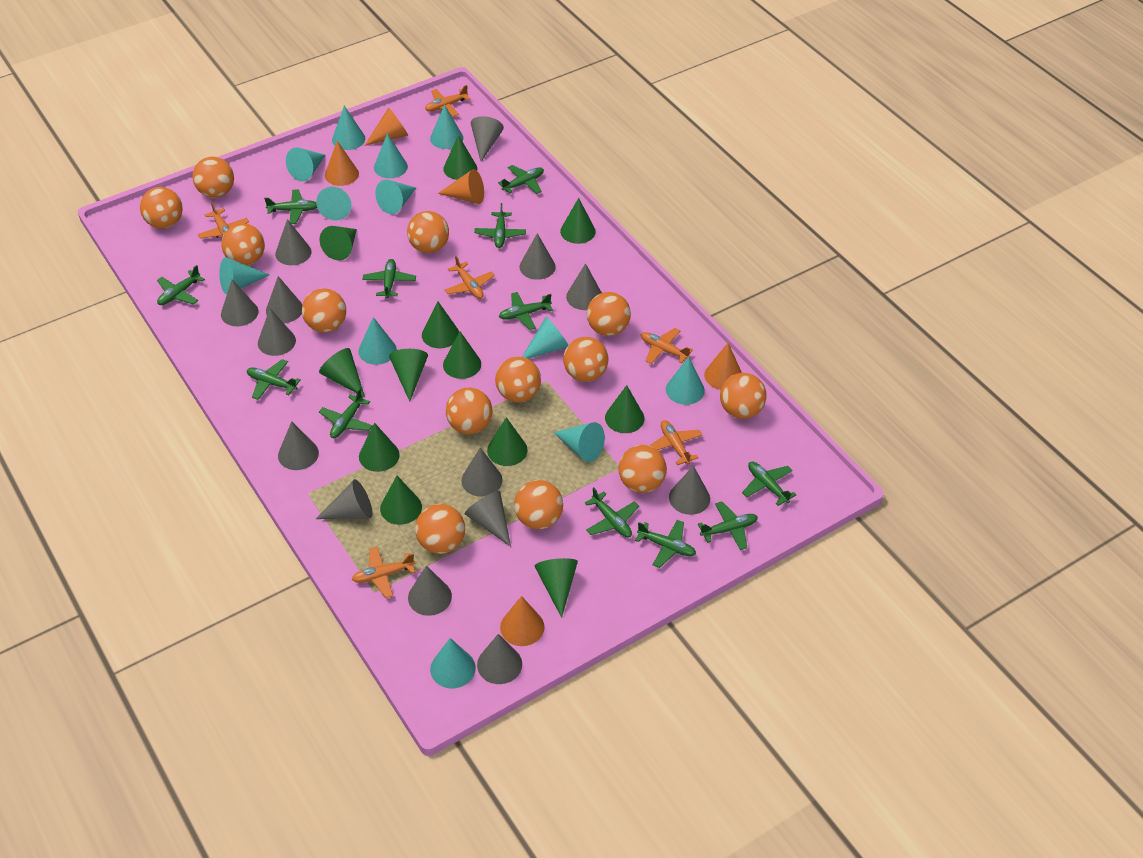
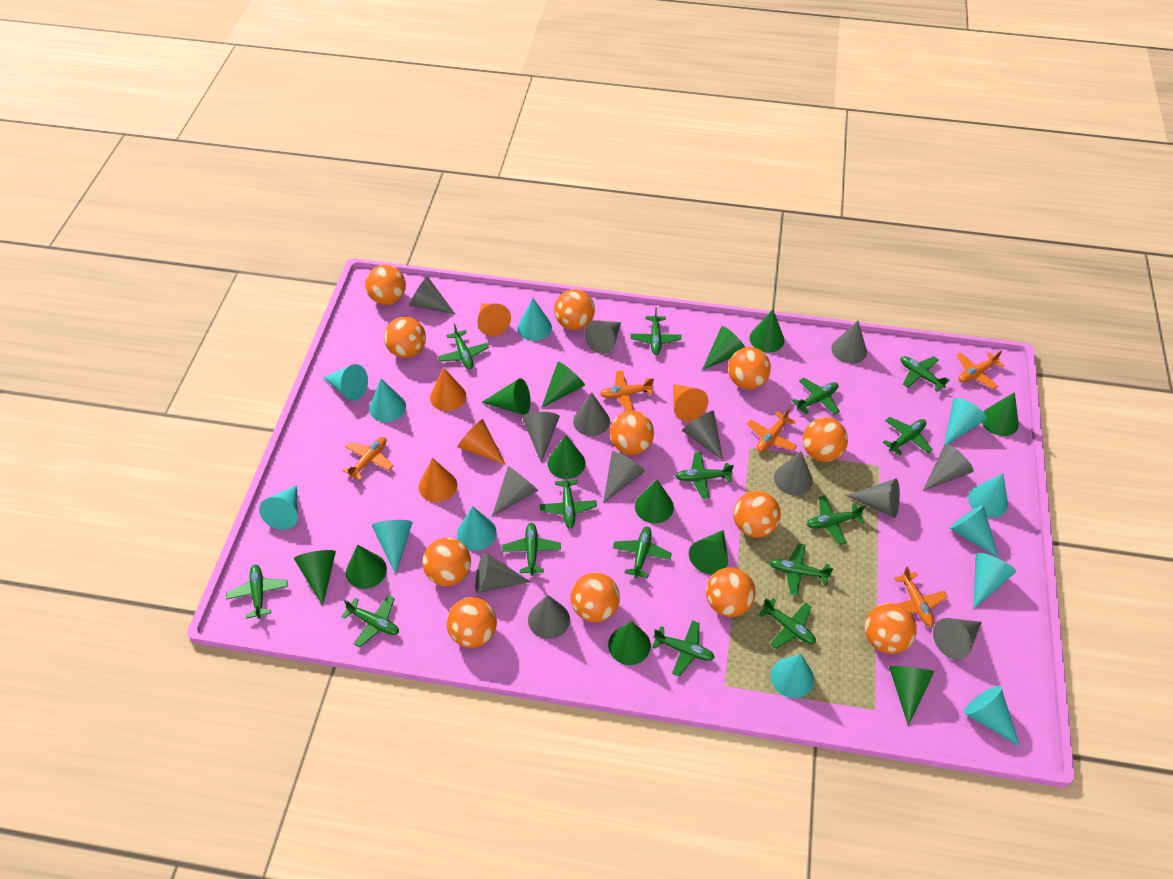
green plane: [157,265,205,305] [247,359,301,400] [264,190,317,224] [319,388,373,438] [362,259,416,299] [474,203,526,248] [498,165,544,194] [499,292,553,330] [585,487,639,538] [635,520,696,568] [698,501,758,550] [742,462,797,506] = 12 -> [226,565,288,619] [341,595,399,647] [438,324,489,370] [502,523,561,576] [540,472,597,528] [613,527,672,579] [630,308,681,355] [652,620,715,677] [675,452,734,499] [758,598,816,649] [770,543,833,596] [792,378,840,415] [807,495,865,545] [883,417,933,456] [901,356,950,392] = 15
orange ball: [140,187,183,229] [192,157,234,198] [221,223,265,266] [302,288,346,333] [407,211,449,253] [415,504,465,554] [446,388,493,434] [495,357,541,402] [514,480,563,529] [563,337,609,382] [587,292,631,336] [618,445,667,493] [720,373,767,419] = 13 -> [365,265,406,305] [384,317,426,358] [422,538,471,586] [446,597,497,648] [554,289,595,330] [571,572,620,622] [610,411,654,455] [706,567,755,617] [728,347,771,389] [733,491,781,538] [803,417,848,462] [865,603,917,654] = 12
orange plane: [198,202,249,239] [352,547,416,598] [425,85,471,116] [445,256,495,299] [641,328,693,364] [649,420,702,465] = 6 -> [342,437,393,480] [600,370,654,411] [747,408,797,452] [894,566,947,627] [956,351,1004,389] = 5

